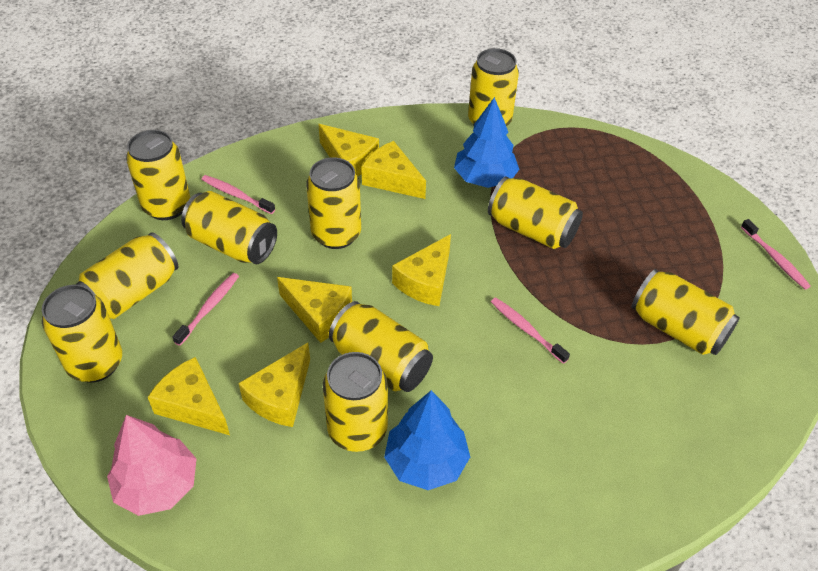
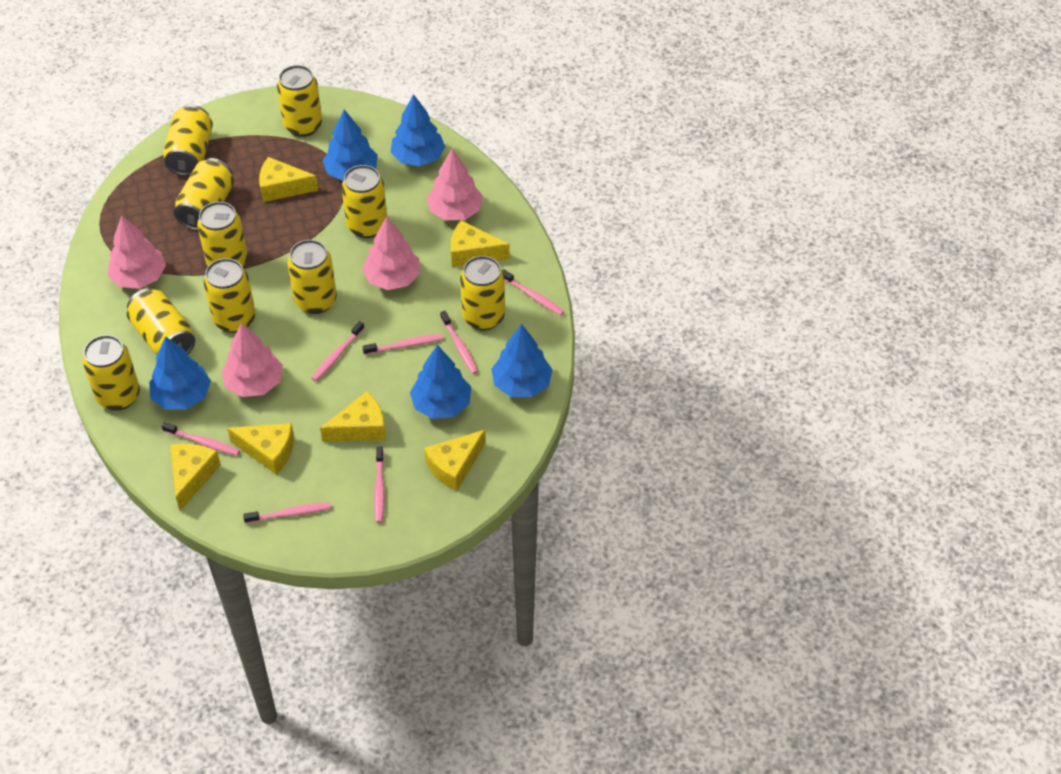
blue tree: [384,390,470,490] [454,97,520,188] = 2 -> [149,336,211,410] [322,109,378,181] [391,94,445,166] [410,345,471,419] [491,324,553,397] = 5
pink toothbrush: [173,273,239,346] [202,175,275,214] [491,297,570,364] [741,219,810,289] = 4 -> [161,422,240,456] [243,502,331,524] [311,321,364,381] [362,334,443,355] [374,446,385,523] [440,311,478,374] [502,269,564,316] = 7
pink tree: [107,415,197,516] = 1 -> [107,215,166,289] [221,323,283,397] [362,216,420,290] [427,149,483,221] = 4

